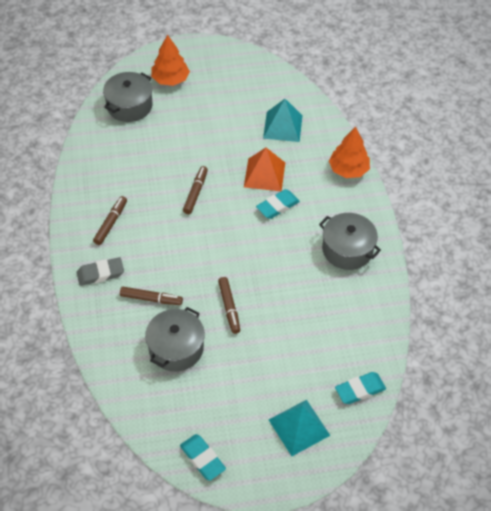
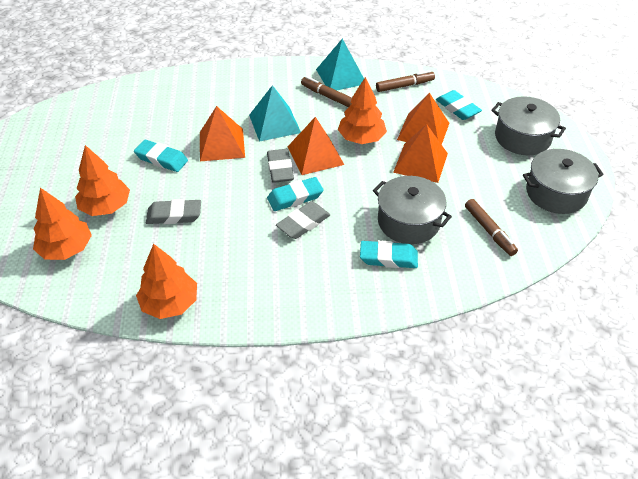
brown marker: [93,196,127,245] [120,287,183,305] [183,166,208,214] [218,277,240,334] = 4 -> [301,76,352,107] [376,70,435,92] [465,199,518,256] = 3
grey eraser: [77,257,124,286] = 1 -> [146,199,201,224] [267,149,294,183] [276,201,330,239] = 3
orange pyramid: [244,148,285,191] = 1 -> [200,106,245,161] [287,117,344,175] [393,124,448,183] [397,93,449,145] = 4
orange tree: [151,35,190,86] [329,127,370,178] = 2 -> [33,188,92,260] [75,145,130,216] [136,244,197,319] [338,77,387,144] = 4
turquoise eraser: [180,434,226,481] [256,189,300,219] [335,372,386,404] = 3 -> [134,140,188,172] [267,177,324,211] [360,240,418,268] [436,90,482,120] = 4

